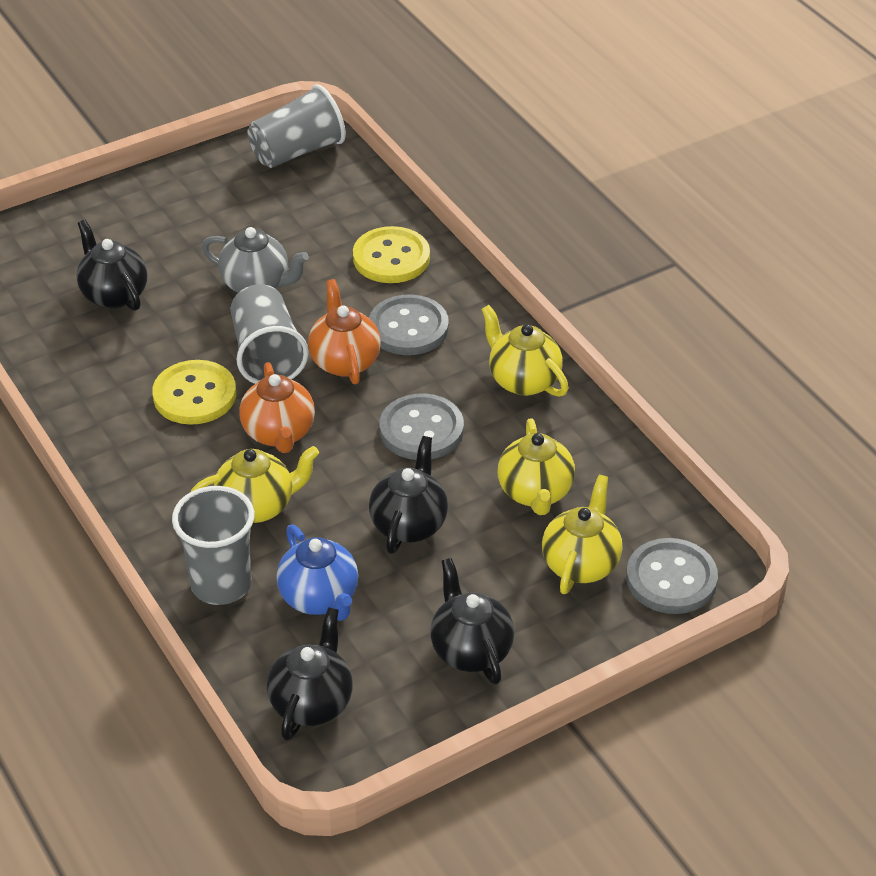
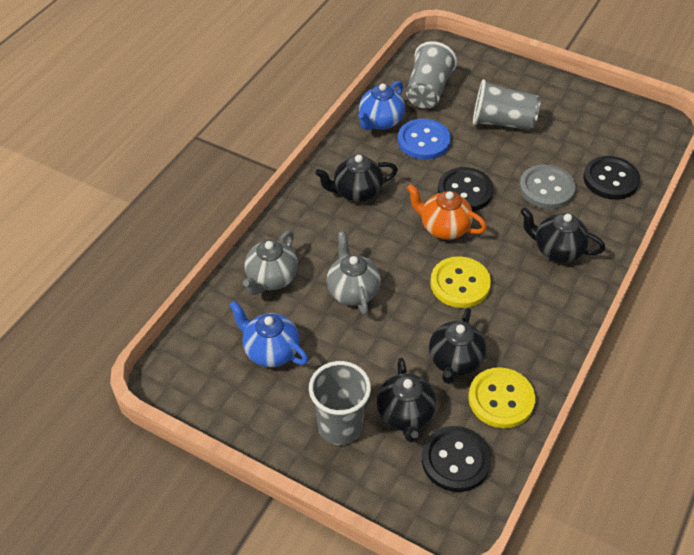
black button: none = 0 -> [422,426,491,492] [438,167,494,211] [583,156,640,200] = 3
blue button: none = 0 -> [398,119,451,160] = 1
blue teapot: [276,525,358,621] = 1 -> [229,301,309,367] [358,81,405,130] = 2
grey button: [369,294,449,355] [380,394,464,460] [626,538,718,614] = 3 -> [519,165,576,209] = 1
grey teapot: [202,227,309,293] = 1 -> [243,231,298,295] [327,231,381,315] = 2
orange teapot: [239,362,315,453] [308,279,381,384] = 2 -> [407,184,487,240] = 1
yellow teapot: [191,446,319,523] [481,305,568,397] [498,418,575,515] [542,475,623,594] = 4 -> none = 0

